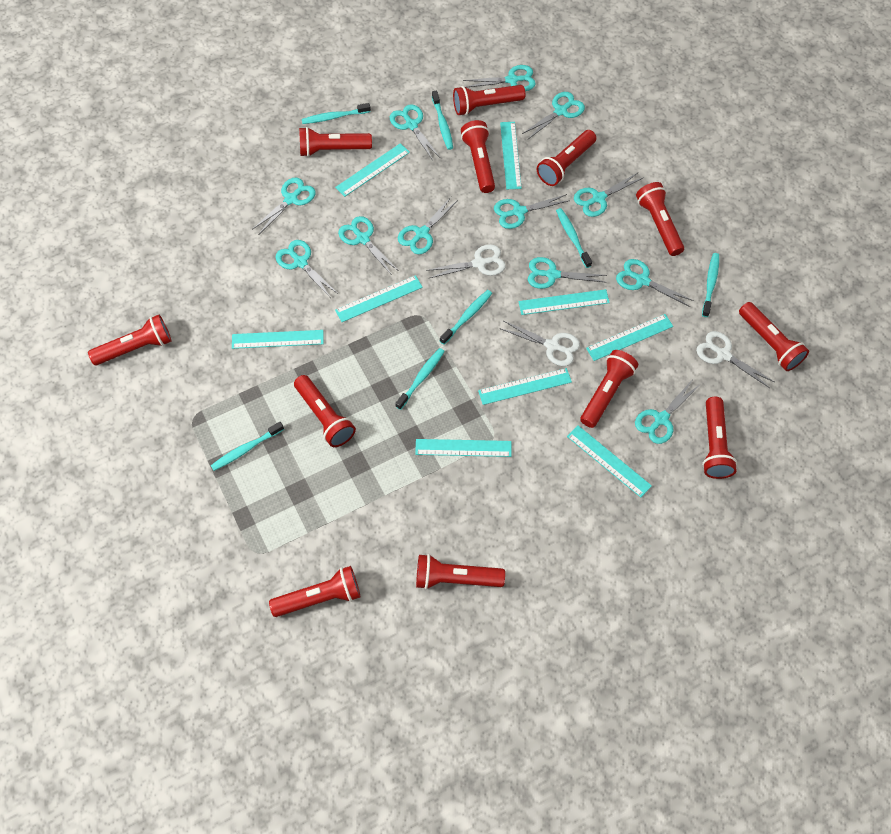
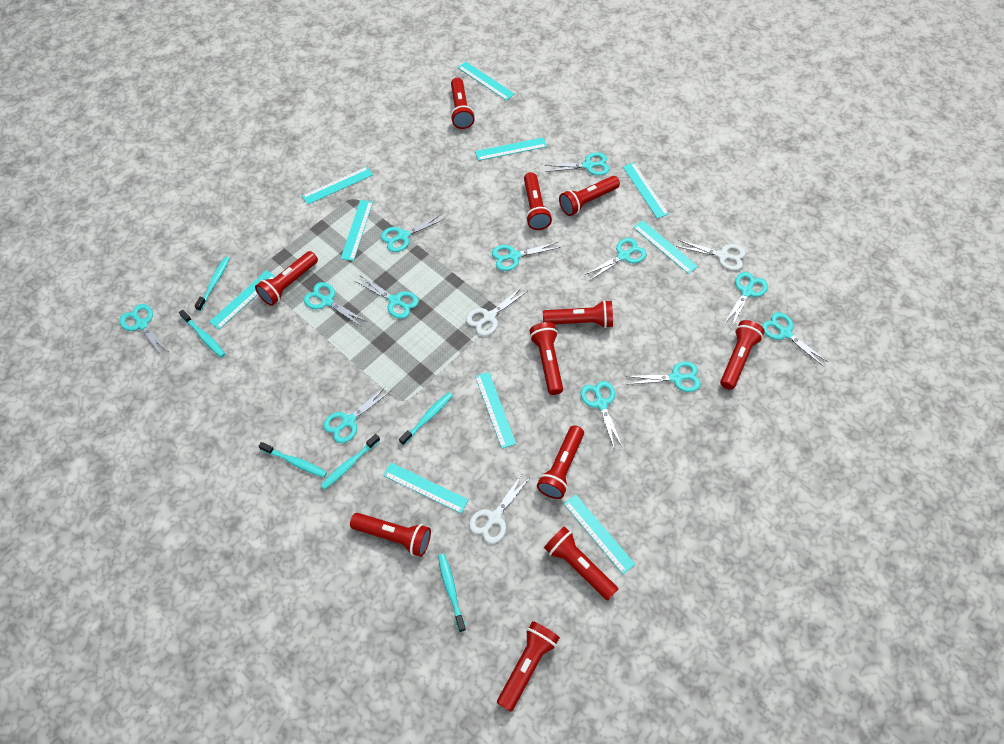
red flashlight: [88,315,171,365] [269,566,360,617] [294,375,356,447] [299,127,372,157] [416,554,505,590] [453,85,525,115] [461,120,495,193] [537,130,596,186] [580,350,638,428] [636,182,684,256] [702,397,737,479] [739,302,809,371] = 12 -> [255,251,318,306] [350,513,431,557] [450,78,475,129] [497,621,560,712] [524,172,552,230] [529,322,563,395] [537,425,584,499] [543,300,613,328] [544,526,618,600] [559,176,620,216] [720,320,765,390] = 11
turquoise ruler: [232,330,324,349] [335,143,410,197] [335,275,423,322] [415,439,511,457] [478,368,572,405] [500,122,522,189] [519,289,610,315] [567,425,652,498] [586,314,673,361] = 9 -> [209,270,276,329] [302,167,373,205] [341,200,373,261] [383,463,468,513] [458,62,514,101] [475,138,547,161] [475,372,516,449] [564,495,635,574] [623,163,669,219] [633,220,698,274] = 10
turquoise toothbrush: [211,422,284,471] [302,103,371,124] [395,348,445,410] [432,91,453,150] [440,290,492,345] [556,208,592,268] [702,253,719,317] = 7 -> [179,310,225,357] [195,257,230,311] [258,442,327,477] [320,434,380,490] [399,392,453,445] [438,553,466,632] = 6

